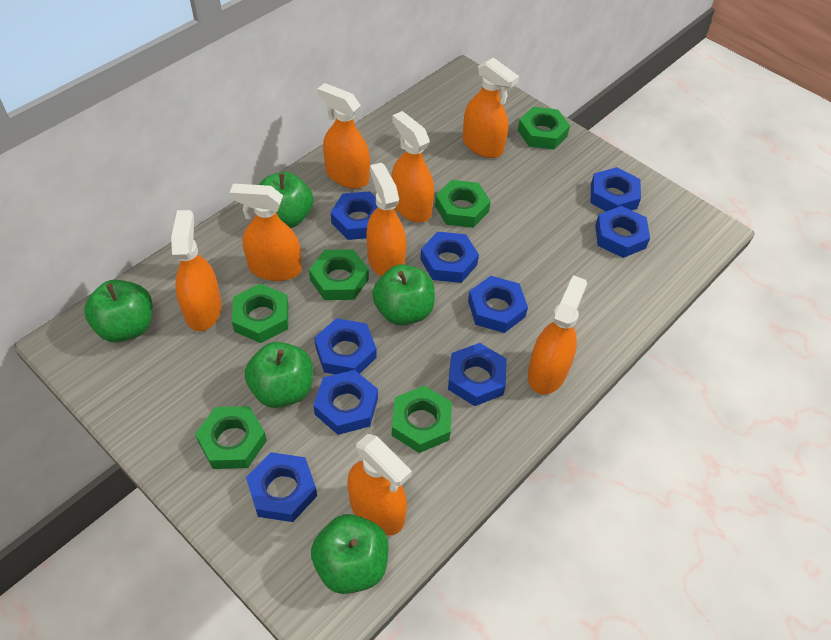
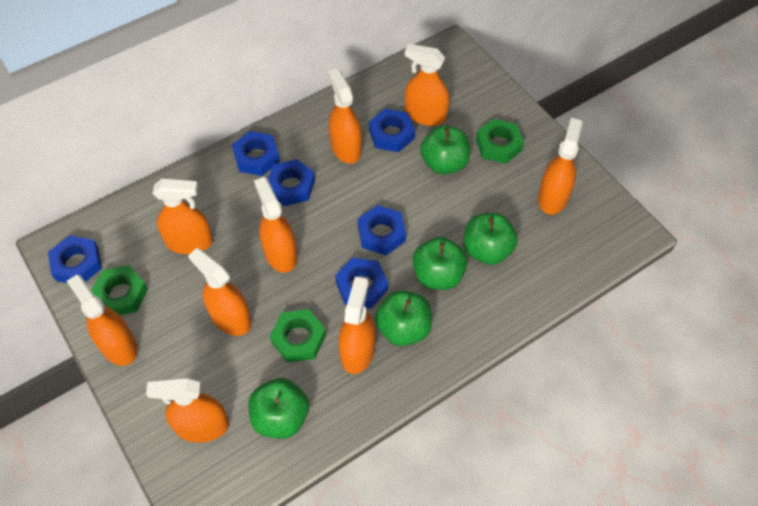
blue nut: [246,452,317,522] [314,318,376,374] [314,370,378,435] [331,191,378,240] [420,232,479,283] [448,343,507,406] [468,276,528,333] [591,167,641,211] [595,206,650,258] = 9 -> [48,235,102,283] [232,131,280,176] [268,159,315,206] [335,258,388,308] [358,205,406,255] [369,109,415,152] = 6
green nut: [195,406,267,469] [232,284,288,343] [309,249,369,300] [392,385,452,453] [435,180,491,228] [518,107,570,150] = 6 -> [91,265,148,315] [270,309,326,363] [476,119,524,164] = 3
orange spray bottle: [171,210,222,331] [229,184,302,281] [317,83,370,189] [347,434,412,536] [366,163,406,276] [391,111,434,223] [463,57,519,158] [528,275,587,394] = 8 -> [67,275,138,366] [146,377,229,443] [152,179,213,254] [188,248,252,336] [254,177,297,273] [328,68,362,164] [338,277,376,374] [405,44,449,126] [538,118,583,215] = 9

